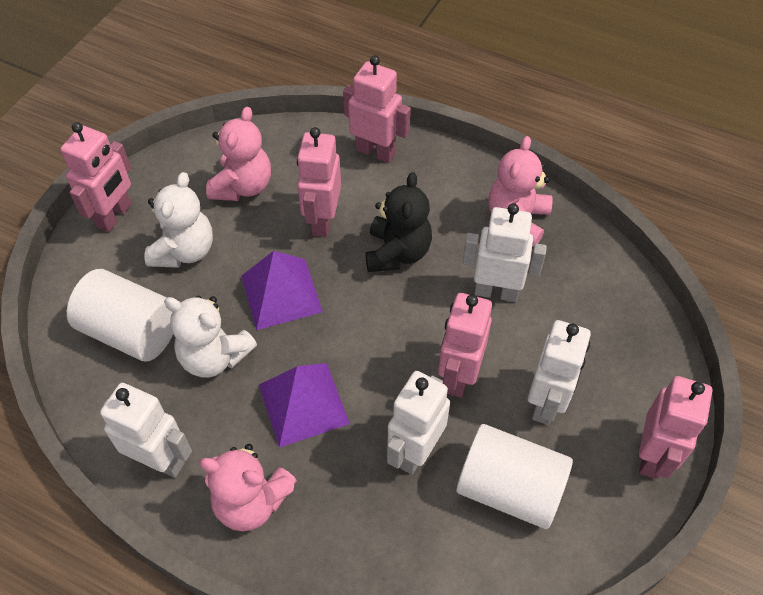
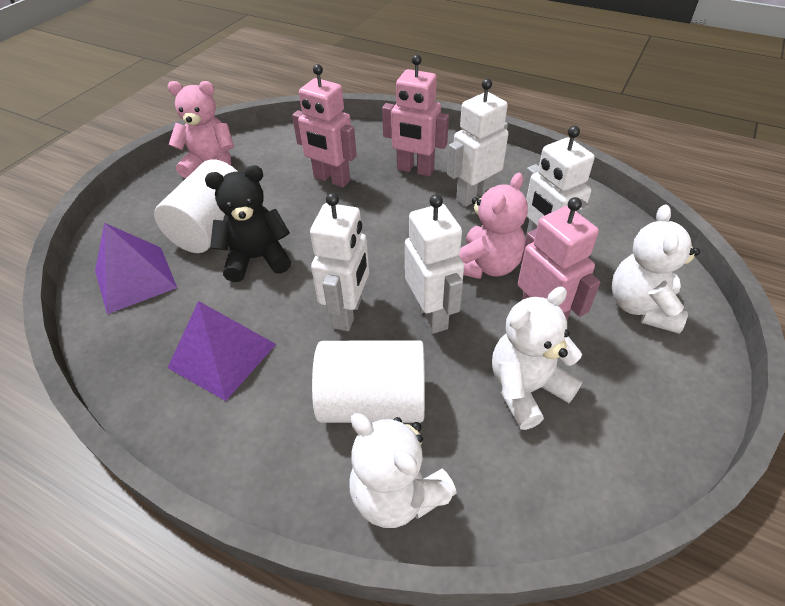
pink robot: [60,122,131,232] [297,127,341,237] [343,55,411,163] [438,293,492,398] [639,376,713,479] = 5 -> [292,64,357,187] [382,55,449,176] [518,197,600,320] = 3
pink teddy bear: [199,444,297,531] [206,107,271,201] [488,136,553,247] = 3 -> [167,81,234,178] [459,173,528,279] = 2
white teddy bear: [145,172,213,268] [164,296,257,378] = 2 -> [349,413,457,528] [492,287,582,430] [612,204,700,334] = 3

